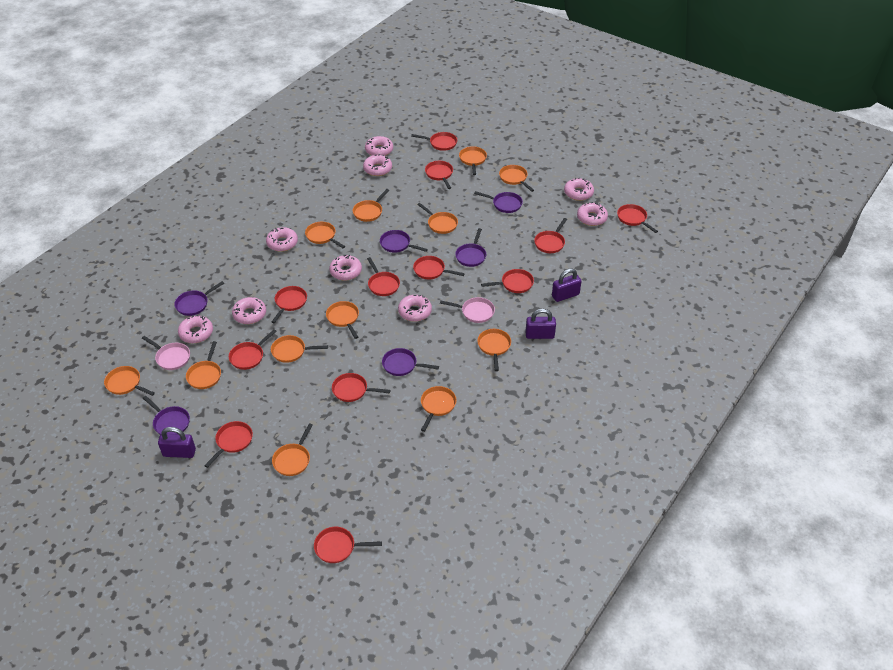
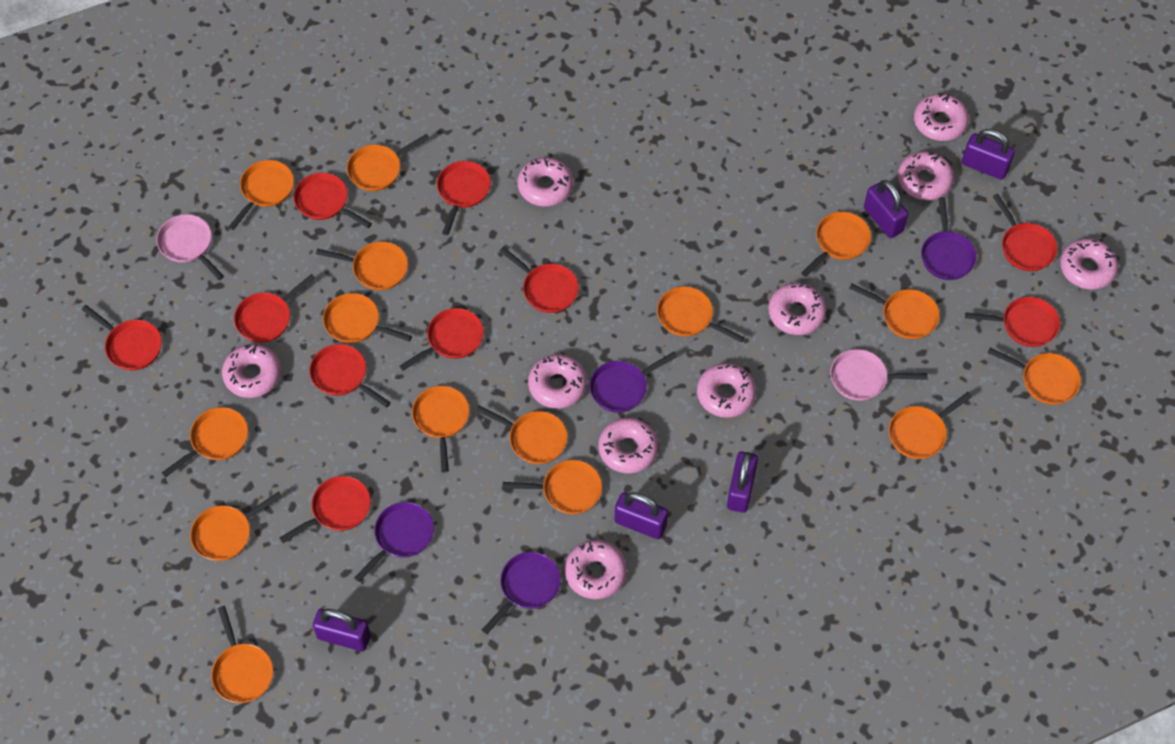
orange pan: [104,366,155,396] [186,341,221,389] [271,335,328,363] [272,423,313,476] [305,222,345,249] [326,301,359,339] [353,189,389,222] [417,203,458,234] [421,386,456,432] [459,146,487,175] [477,329,511,371] [499,165,534,192] = 12 -> [162,407,248,477] [190,492,282,561] [211,606,273,703] [229,160,294,230] [316,241,408,290] [323,293,412,343] [347,134,430,191] [412,386,469,472] [476,406,568,464] [503,460,602,514] [657,286,745,343] [801,212,871,277] [849,284,940,339] [889,392,972,459] [988,348,1081,405] = 15
pink donut: [178,315,213,343] [232,297,266,324] [266,227,298,252] [329,255,362,281] [363,154,392,176] [365,136,393,156] [398,295,432,322] [564,178,594,201] [577,202,608,226] = 9 -> [222,344,281,398] [518,157,573,206] [528,354,587,408] [565,540,627,599] [598,418,658,473] [697,363,756,418] [768,283,826,335] [898,151,954,200] [914,93,969,141] [1060,238,1118,290] = 10
purple padlock: [158,427,196,458] [525,309,556,339] [552,268,582,302] = 3 -> [313,608,371,651] [615,492,668,539] [727,452,758,513] [864,180,908,238] [962,129,1015,180] = 5
purple pan: [143,396,190,435] [174,281,224,316] [380,230,428,253] [382,348,439,376] [455,228,486,267] [474,191,523,213] = 6 -> [354,502,434,582] [482,552,561,634] [589,351,678,413] [921,197,976,280] = 4
red pan: [204,421,253,468] [229,329,277,370] [272,286,307,323] [314,527,382,563] [332,373,391,402] [367,257,400,296] [411,132,457,151] [413,256,465,279] [425,161,453,189] [481,269,534,293] [534,218,567,253] [617,204,658,233] = 12 -> [82,305,162,370] [234,274,315,343] [280,476,371,543] [293,173,372,228] [309,344,391,408] [400,308,484,371] [437,161,491,235] [499,247,579,313] [965,297,1060,347] [993,194,1057,271] = 10

